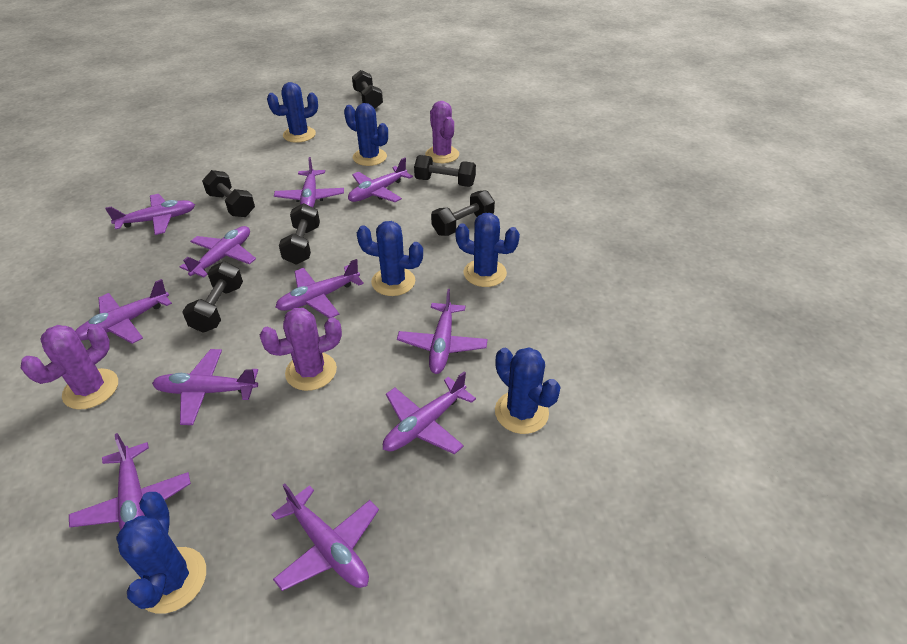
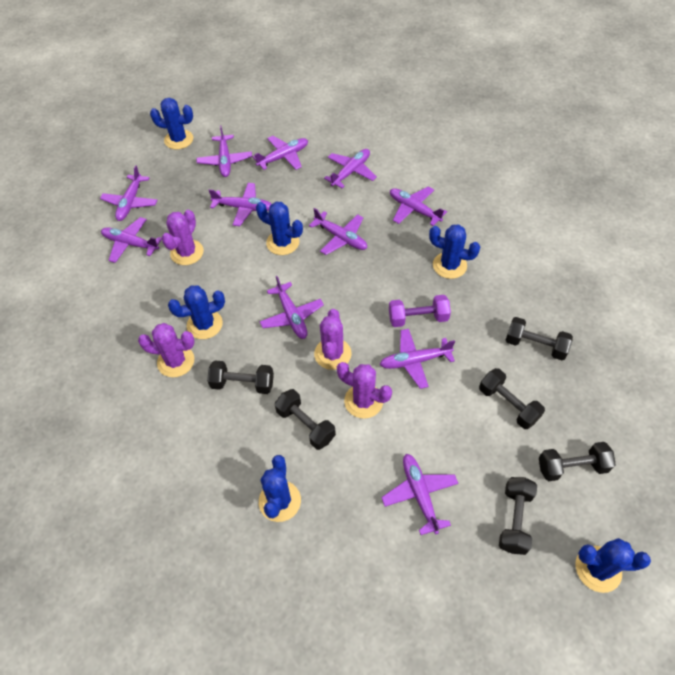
purple cactus: [21,325,118,410] [260,308,342,391] [425,101,459,163] = 3 -> [138,323,195,377] [162,210,204,265] [314,309,352,370] [337,362,392,419] = 4
purple dumbbell: none = 0 -> [389,295,451,327] = 1

